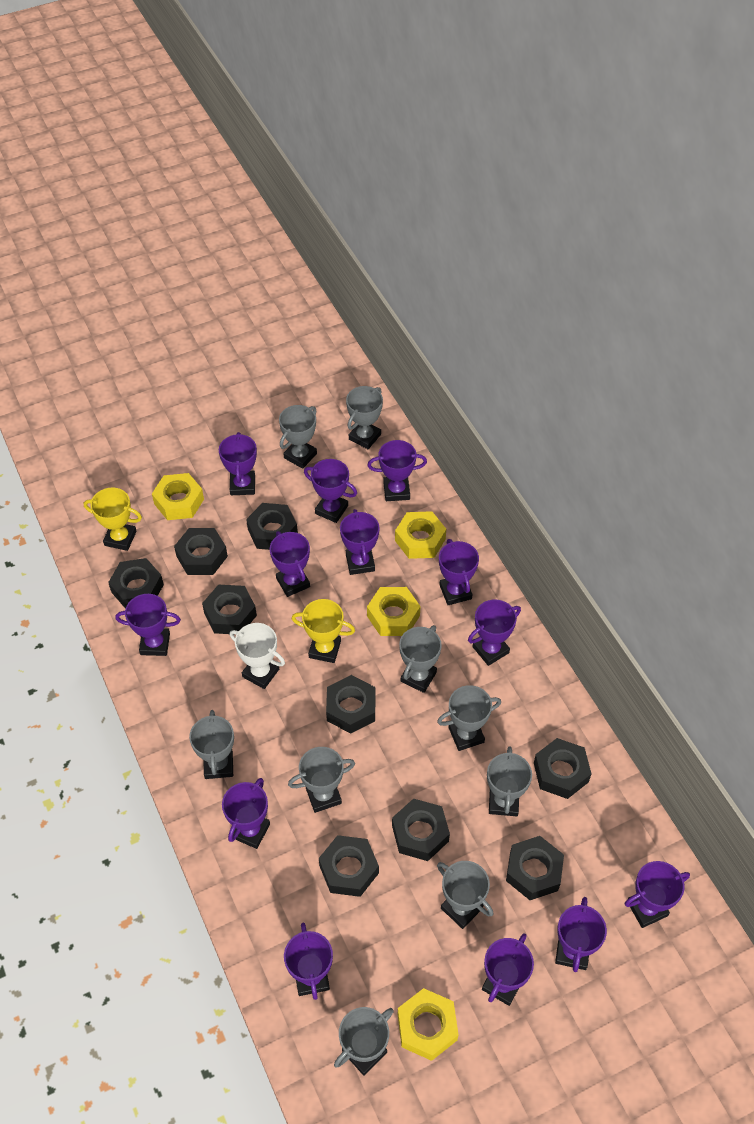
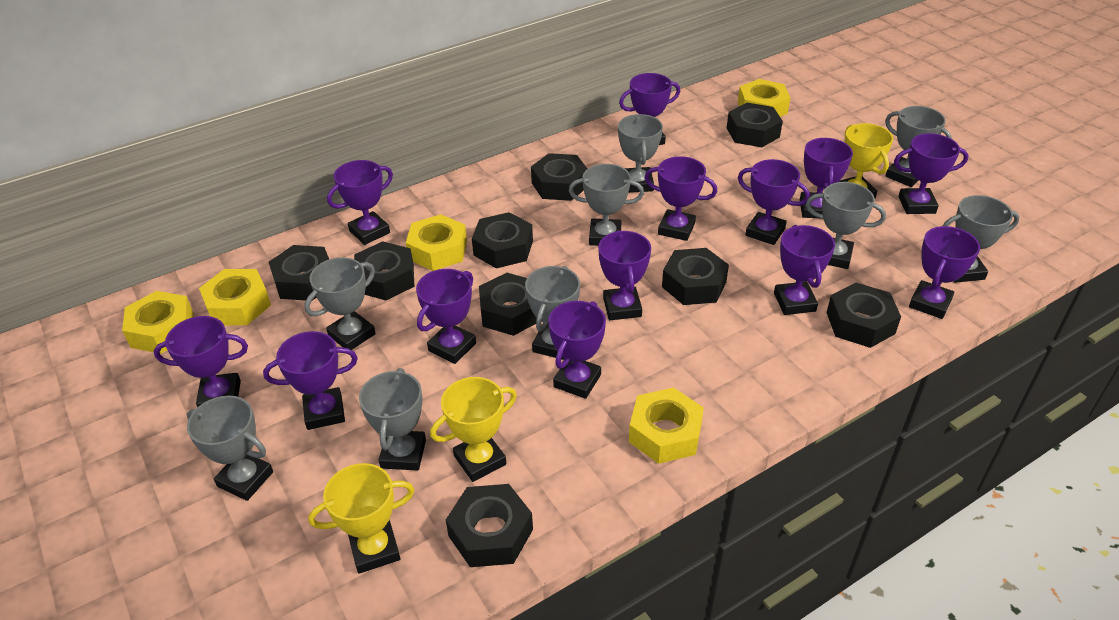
white trophy: [230,623,285,689] = 1 -> none = 0
yellow nut: [152,473,204,520] [367,587,420,636] [395,511,446,559] [398,988,459,1061] = 4 -> [122,291,194,354] [199,269,271,325] [406,214,467,271] [629,387,704,464] [738,79,790,117] = 5
yellow trophy: [84,488,142,551] [292,599,355,663] = 2 -> [308,463,415,574] [430,377,517,482] [839,123,893,198] = 3

